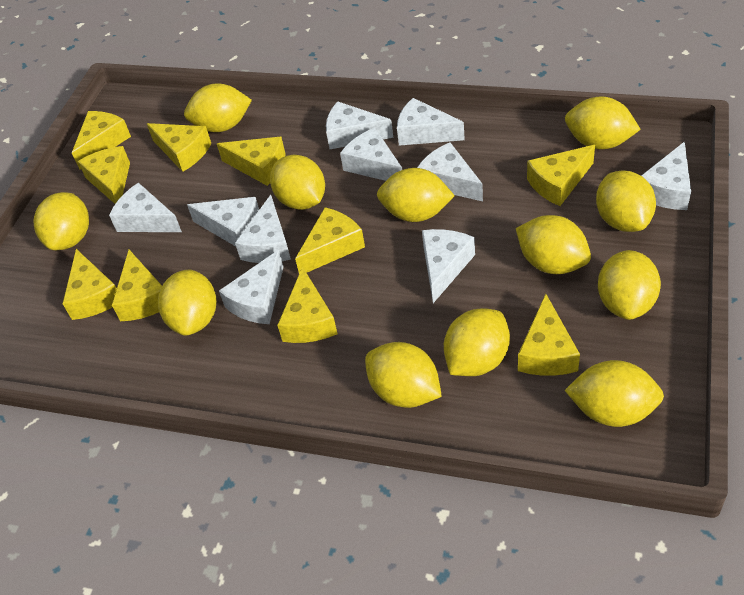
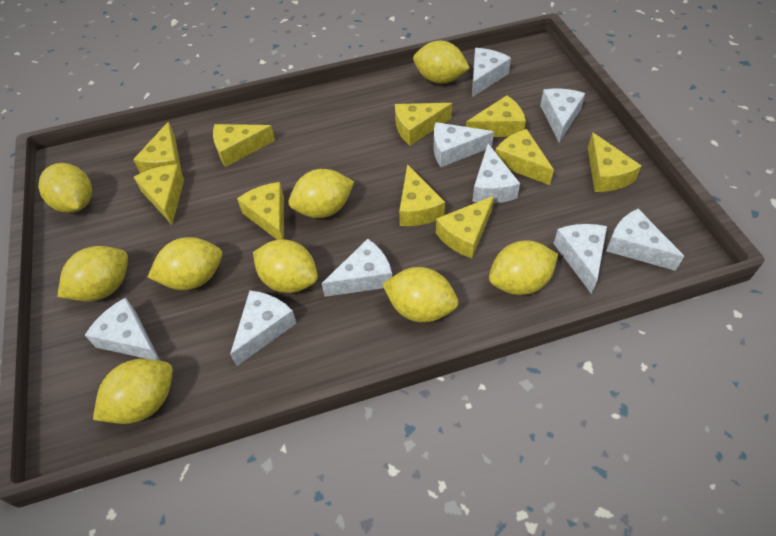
white cheese: [109,183,182,232] [187,197,259,246] [219,250,284,324] [235,195,291,263] [326,101,393,149] [340,128,402,181] [397,98,465,146] [417,142,483,201] [422,229,475,303] [641,141,691,210] = 10 -> [85,297,160,361] [230,290,297,366] [322,239,392,297] [434,122,494,167] [472,48,511,97] [472,144,520,203] [540,89,585,143] [553,224,607,294] [606,209,684,271] = 9
yellow lemon: [34,192,89,250] [158,269,216,336] [184,84,252,132] [270,155,325,210] [365,342,442,408] [377,168,455,222] [444,308,510,376] [516,215,591,274] [565,96,641,149] [565,360,664,427] [596,170,656,232] [598,250,661,320] = 12 -> [38,163,92,213] [57,246,128,301] [93,359,173,424] [148,237,222,290] [253,239,318,293] [289,169,354,218] [382,267,458,322] [413,41,470,84] [489,240,558,295] = 9

